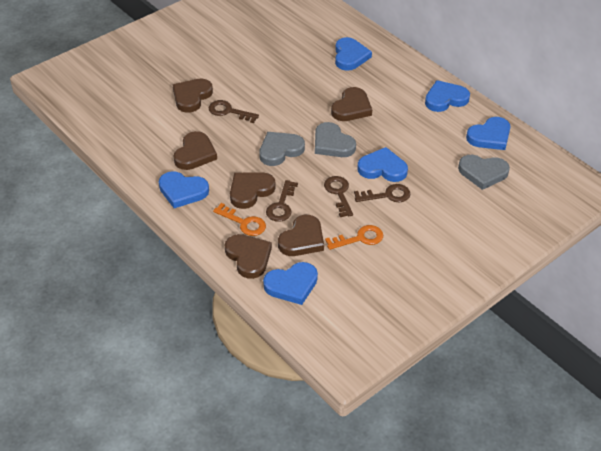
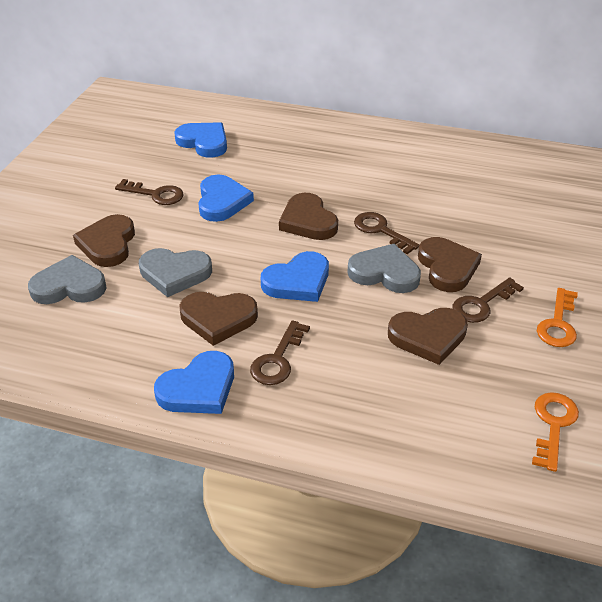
blue heart: [159,171,209,208] [263,262,318,305] [335,37,372,71] [357,147,408,182] [425,80,470,112] [466,117,511,150] = 6 -> [154,351,234,414] [174,122,227,158] [198,175,254,222] [261,251,329,302] = 4
brown heart: [173,79,213,113] [174,131,217,170] [225,234,272,279] [230,172,276,209] [278,215,324,256] [331,87,372,121] = 6 -> [73,214,135,267] [180,292,258,346] [279,193,338,240] [388,308,468,365] [418,237,482,292] = 5

